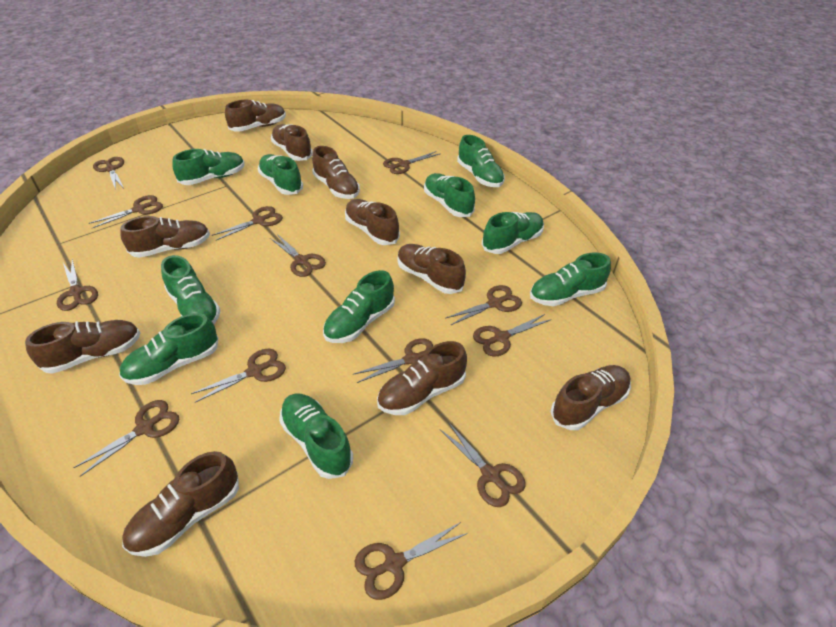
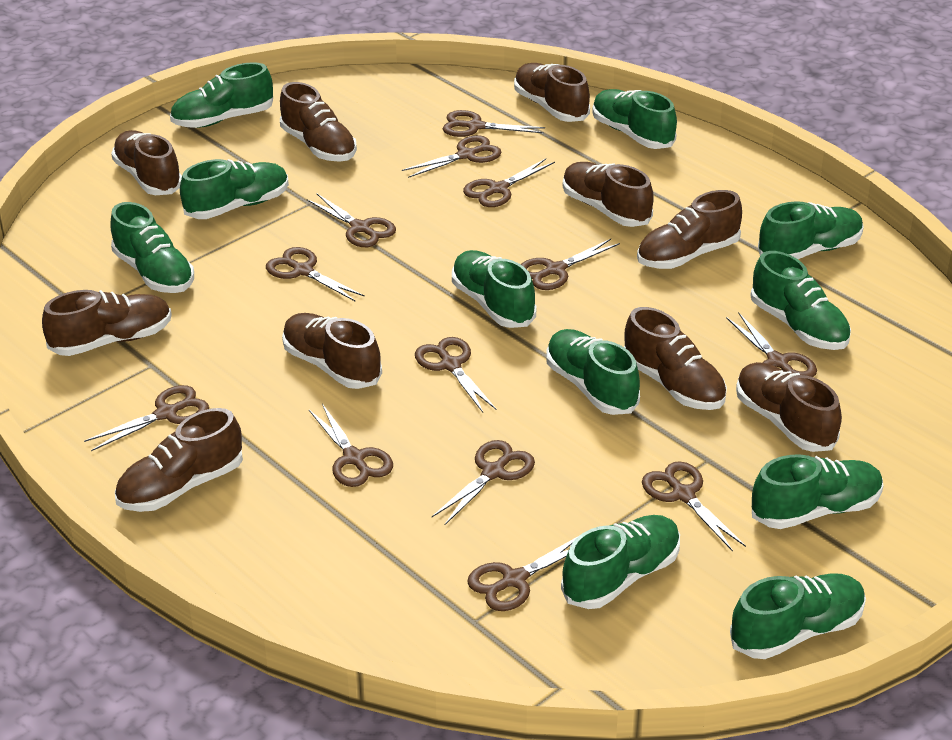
green shoe: [119,313,218,385] [161,255,221,324] [172,149,245,185] [258,154,303,195] [279,393,353,479] [323,270,395,343] [424,173,475,217] [457,135,505,187] [482,212,544,254] [530,253,611,306] = 10 -> [110,202,194,293] [170,62,273,128] [180,159,289,219] [452,250,536,328] [546,329,640,415] [561,515,680,609] [592,89,677,149] [730,573,866,659] [750,251,851,350] [752,454,883,529] [758,201,864,259] = 11

